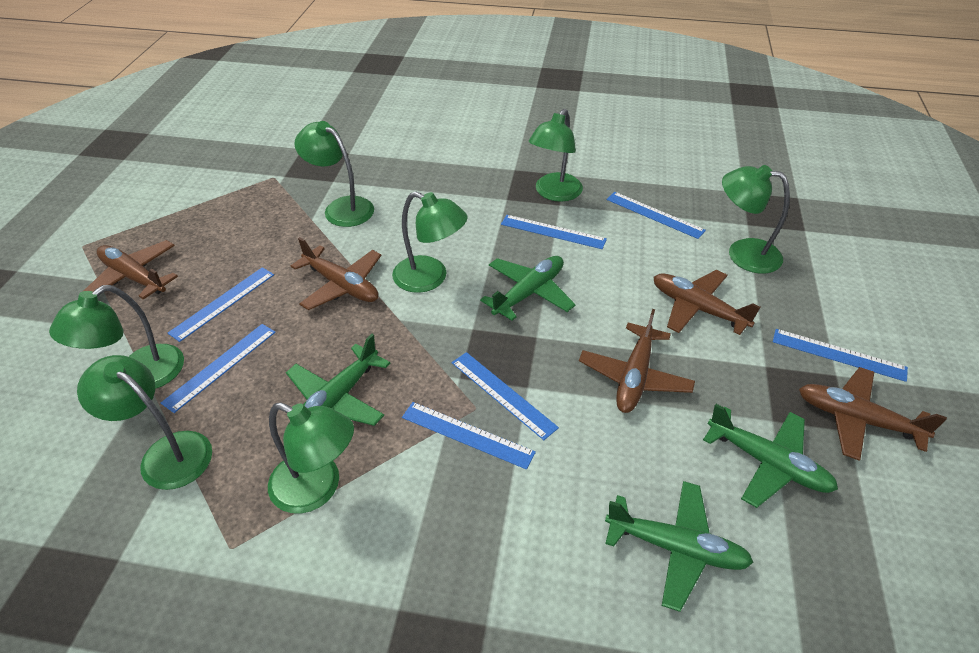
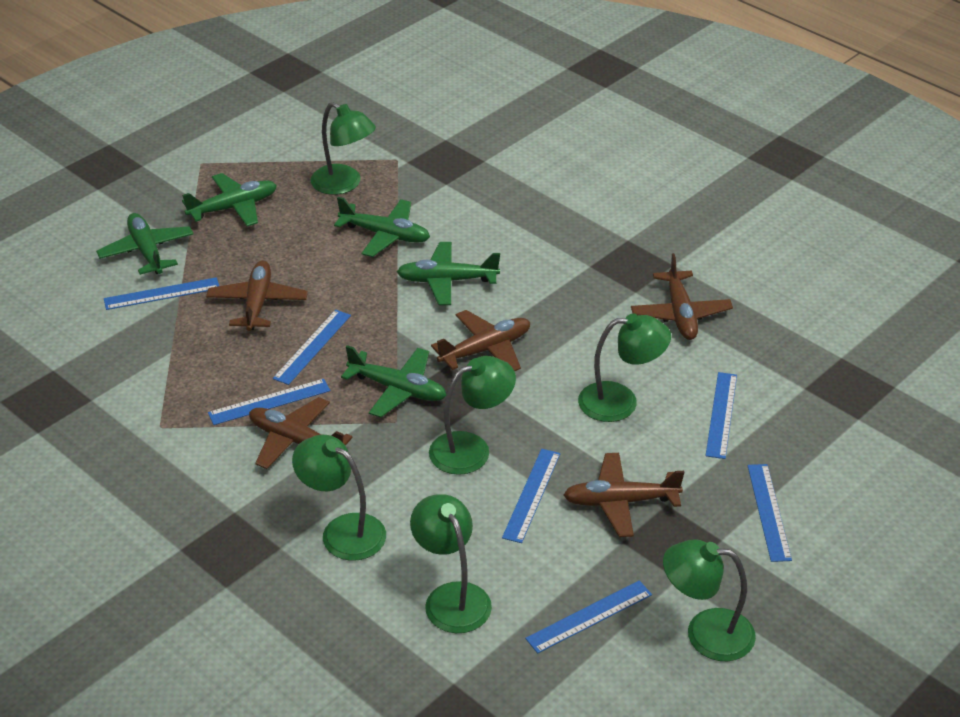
green lamp: [49,285,184,389] [77,355,212,490] [268,403,354,514] [295,121,374,227] [392,192,468,293] [529,109,583,202] [722,165,790,273] = 7 -> [292,435,386,561] [310,102,376,195] [410,494,492,633] [429,356,516,475] [578,313,671,422] [663,539,756,661] = 6
green plane: [286,334,391,426] [480,256,576,321] [605,481,754,612] [703,404,838,508] = 4 -> [96,213,194,275] [182,173,277,226] [334,197,430,257] [341,345,446,418] [397,242,500,305] = 5

